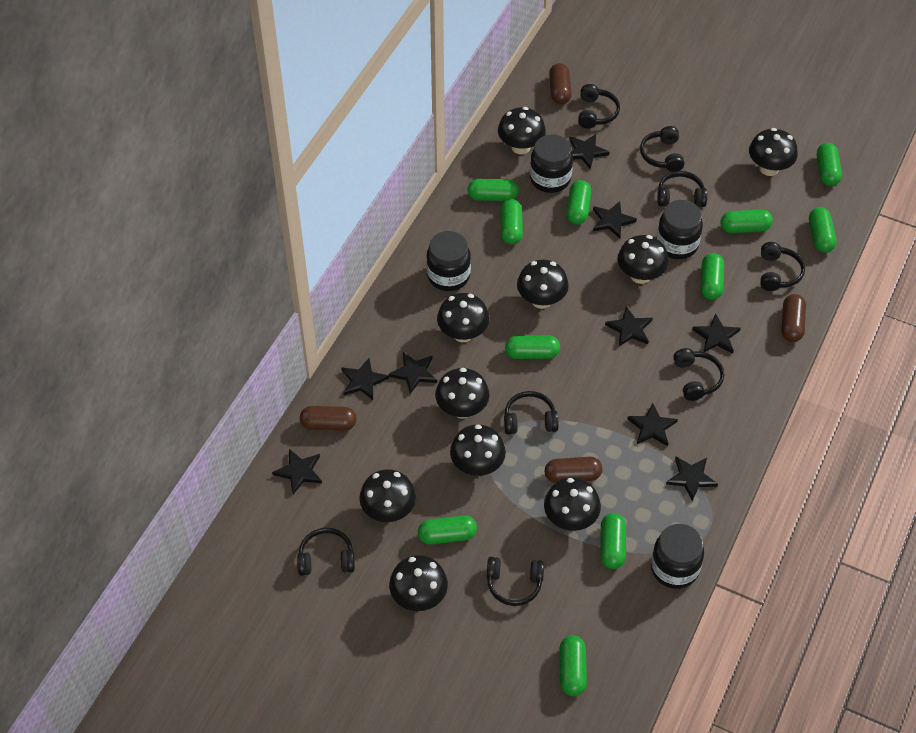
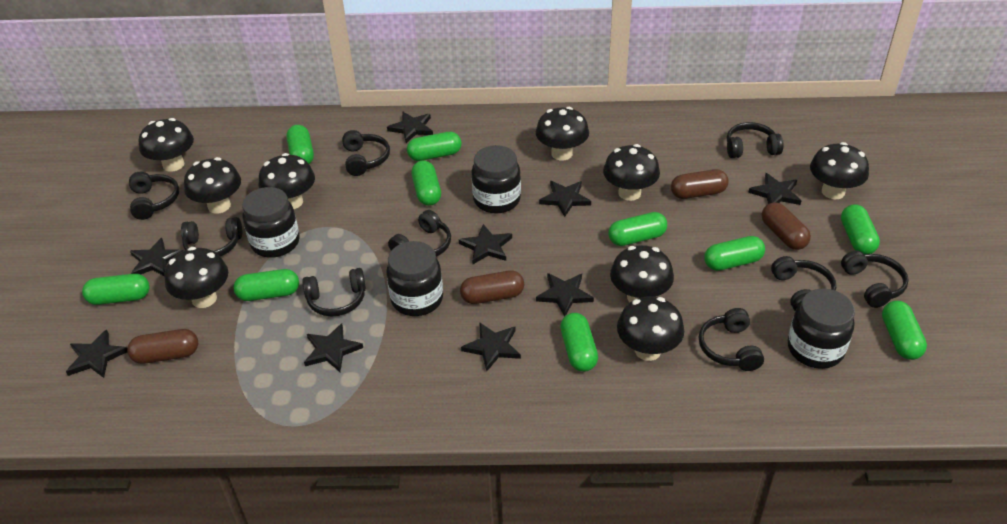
black headphones: [297,528,355,576] [487,557,544,606] [504,391,559,434] [578,84,620,128] [640,126,684,172] [657,171,707,207] [673,348,724,401] [761,242,805,291] = 8 -> [129,172,179,220] [181,217,242,257] [302,268,366,317] [342,130,390,176] [388,210,451,257] [699,308,764,371] [727,122,784,158] [771,256,836,311] [841,250,909,308] = 9
black mushroom: [359,469,416,522] [389,555,448,611] [435,368,490,419] [437,293,489,342] [450,424,506,476] [498,107,546,154] [517,260,569,309] [544,478,601,531] [617,235,669,284] [749,128,798,176] = 10 -> [139,118,194,172] [164,247,228,308] [184,157,241,214] [259,153,315,209] [536,107,589,160] [603,144,660,201] [610,245,674,302] [617,296,684,361] [810,142,869,200] = 9
green capsule: [418,515,477,544] [467,179,519,201] [500,199,523,244] [505,335,560,359] [559,635,587,696] [567,180,591,225] [600,513,626,569] [701,253,724,300] [721,209,773,233] [809,207,837,253] [817,143,842,186] = 11 -> [82,274,150,305] [234,269,299,301] [286,125,314,164] [407,132,462,161] [412,160,441,206] [560,313,598,372] [608,212,667,246] [704,236,765,271] [841,204,880,254] [882,301,927,360] = 10

